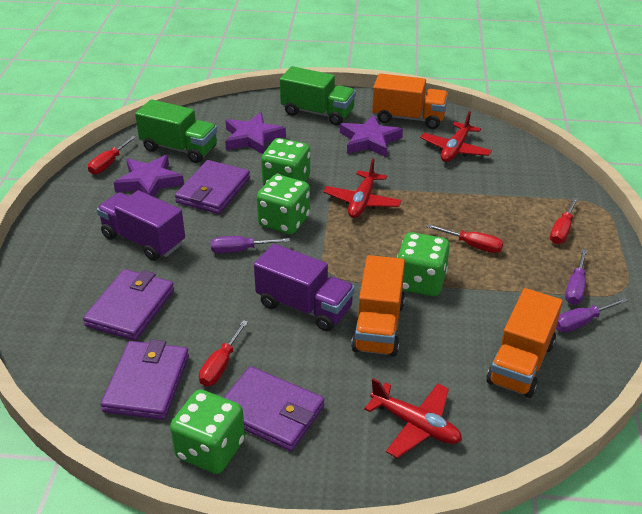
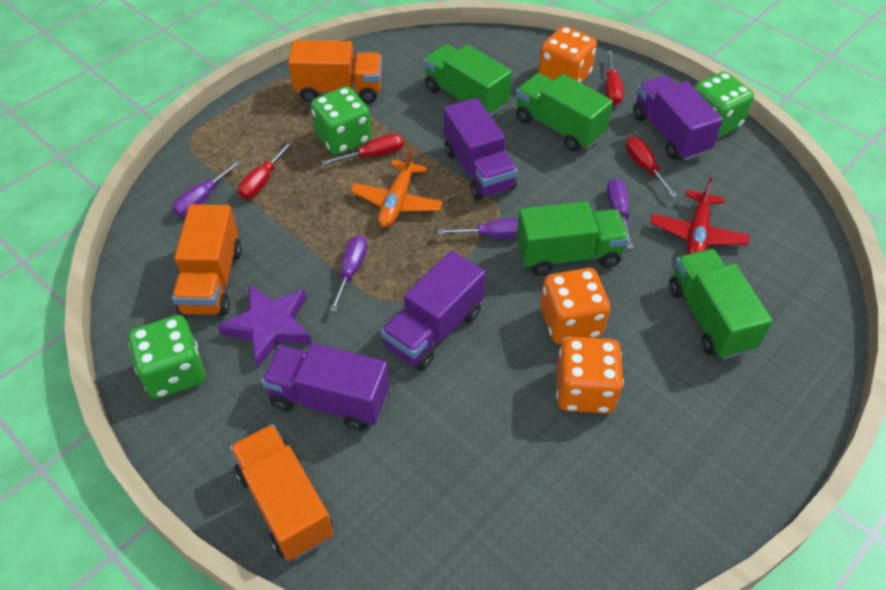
green dice: [170,389,245,474] [257,174,310,234] [261,138,310,185] [397,232,450,296] = 4 -> [128,315,205,399] [311,86,372,155] [694,71,754,139] = 3
green truck: [135,99,217,163] [280,66,356,126] = 2 -> [424,44,512,117] [516,73,613,152] [517,201,629,276] [669,249,773,359] = 4
orange dice: none = 0 -> [538,26,597,83] [540,268,610,344] [556,337,624,414] = 3
orange plane: none = 0 -> [350,147,443,228] = 1
purple screwdriver: [211,236,290,253] [556,298,628,332] [565,249,587,305] = 3 -> [172,160,241,216] [329,235,367,312] [437,218,518,238] [607,178,634,249] = 4
purple star: [114,155,184,197] [225,112,286,154] [340,115,403,157] = 3 -> [217,284,312,368] = 1
purple truck: [97,190,185,261] [254,244,355,331] = 2 -> [261,343,390,431] [381,251,485,371] [444,98,518,200] [633,76,723,161] = 4
purple wallet: [83,269,174,341] [101,339,189,420] [175,160,250,214] [224,366,324,451] = 4 -> none = 0
red plane: [323,158,402,218] [364,378,462,458] [420,111,492,162] = 3 -> [650,177,749,254] = 1

